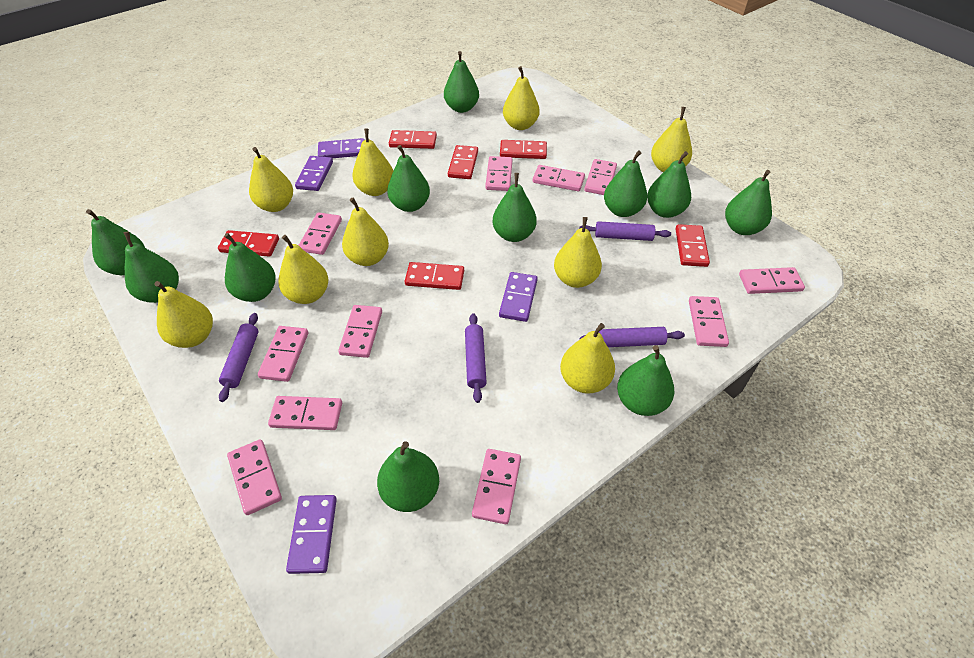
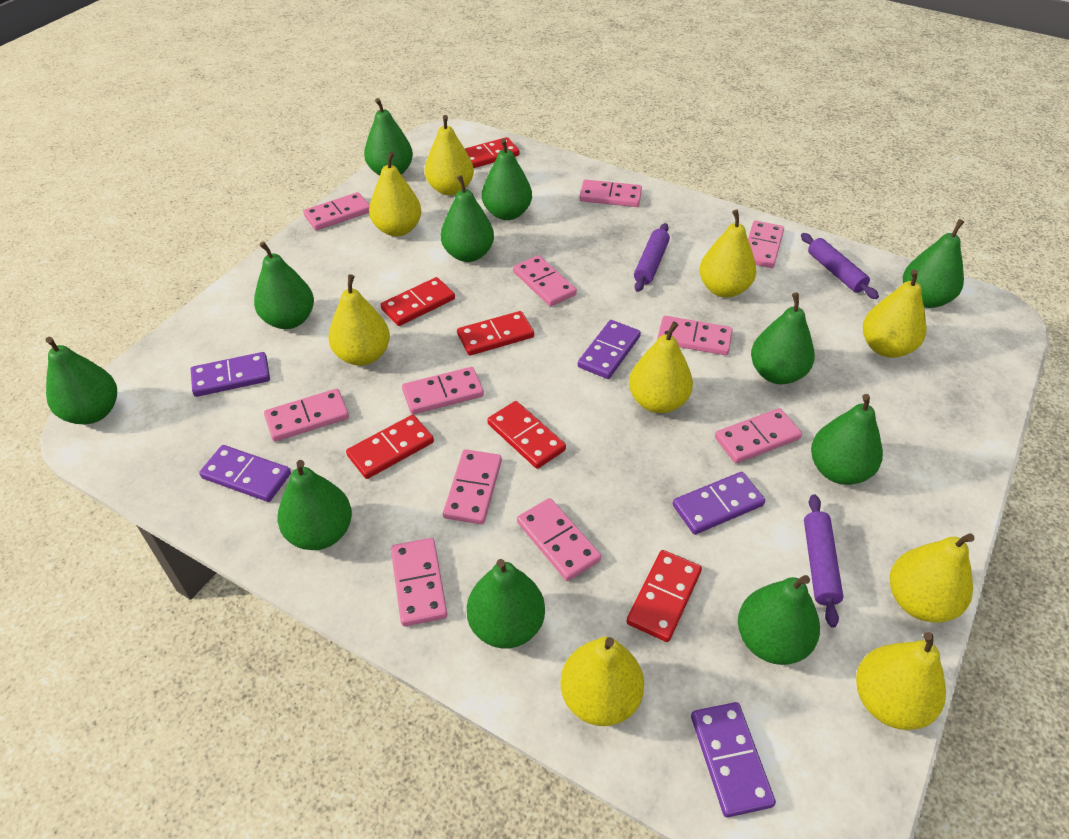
purple domino: [286,495,337,574] [295,156,333,191] [318,138,365,158] [499,272,538,322] = 4 -> [191,352,270,397] [199,445,291,502] [578,320,641,379] [673,472,765,534] [691,702,776,817] = 5
purple rolling pin: [219,313,258,402] [465,313,487,403] [579,221,671,241] [580,327,685,347] = 4 -> [634,223,670,292] [801,233,879,299] [804,494,843,628] = 3

